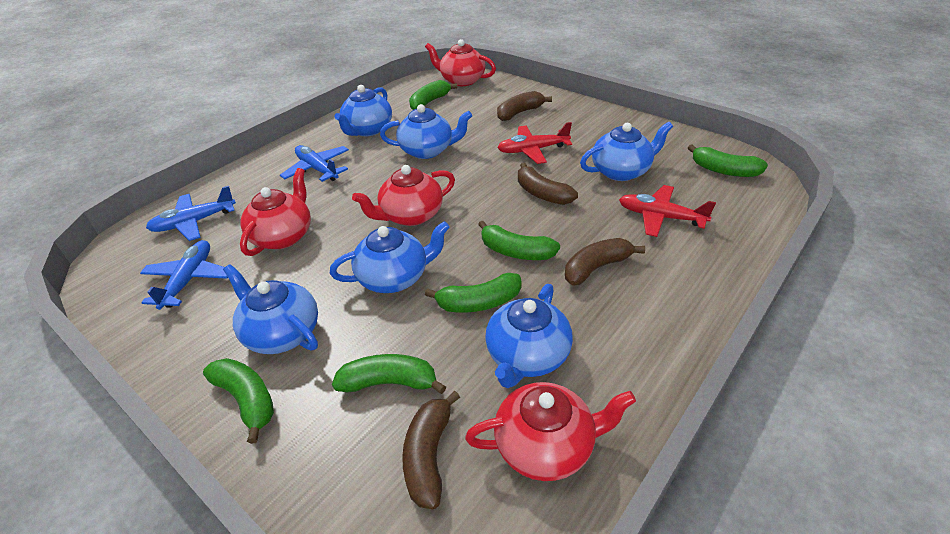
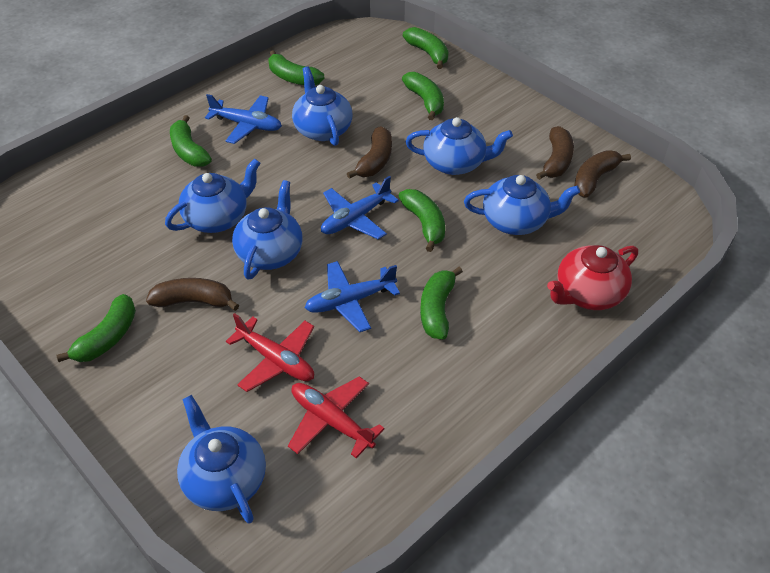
green banana: [203,358,274,444] [332,354,446,394] [409,80,457,110] [425,273,522,313] [478,221,560,260] [688,144,768,177] = 6 -> [56,294,136,362] [170,115,212,167] [268,50,325,85] [398,189,445,252] [402,72,444,120] [403,27,449,69] [420,267,463,339] = 7
red teapot: [240,168,311,256] [352,165,455,226] [425,39,496,86] [465,382,636,481] = 4 -> [547,245,638,310] = 1

